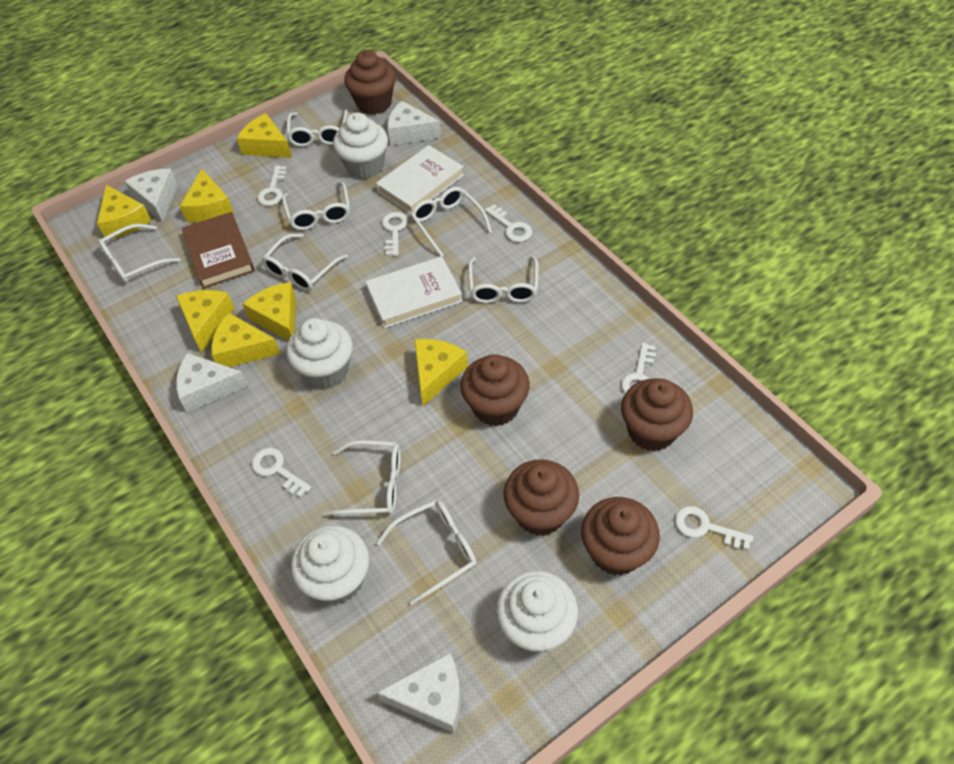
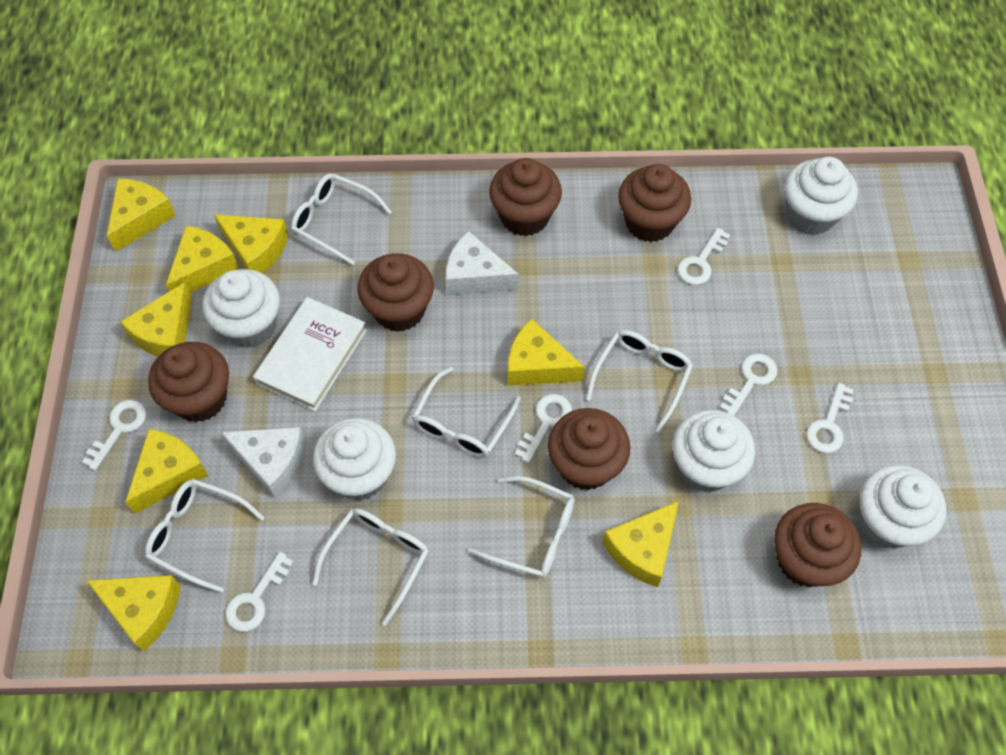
brown book: [181,212,255,289] = 1 -> none = 0
brown cupcake: [344,50,396,115] [460,354,530,426] [504,459,579,536] [581,497,660,576] [621,378,693,451] = 5 -> [148,342,229,422] [357,253,434,332] [489,158,562,236] [548,408,630,490] [618,164,691,242] [774,503,862,587] = 6
white book: [365,256,463,328] [376,145,464,214] = 2 -> [253,297,367,411] = 1
white cheese: [124,169,178,223] [176,353,248,413] [377,653,461,733] [388,101,441,145] = 4 -> [220,427,305,498] [446,231,519,295] = 2
white cupcake: [286,318,353,389] [291,525,369,604] [333,113,388,179] [496,571,578,653] = 4 -> [202,269,280,348] [313,418,396,500] [672,410,755,492] [785,157,858,235] [859,465,947,549] = 5
white glasses: [98,224,181,283] [261,234,348,291] [282,182,350,230] [286,109,348,147] [323,440,401,516] [376,500,477,605] [411,187,492,256] [468,256,539,303] = 8 -> [145,479,265,593] [291,173,392,265] [312,508,429,625] [412,367,521,458] [468,476,575,578] [586,330,693,432] = 6
yellow cheese: [97,185,151,238] [176,290,235,353] [180,169,234,223] [211,313,281,367] [237,113,292,158] [243,282,296,341] [414,339,468,406] = 7 -> [86,575,181,651] [107,178,176,252] [120,282,192,357] [125,429,209,514] [166,225,239,293] [214,214,289,273] [508,319,585,386] [602,501,679,587] = 8

